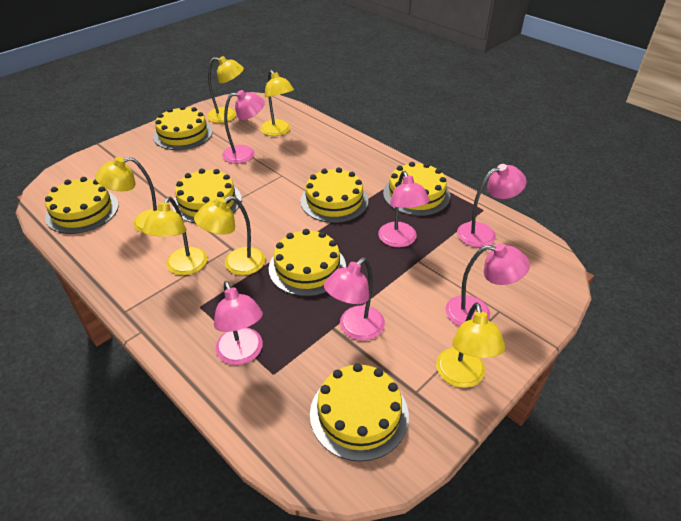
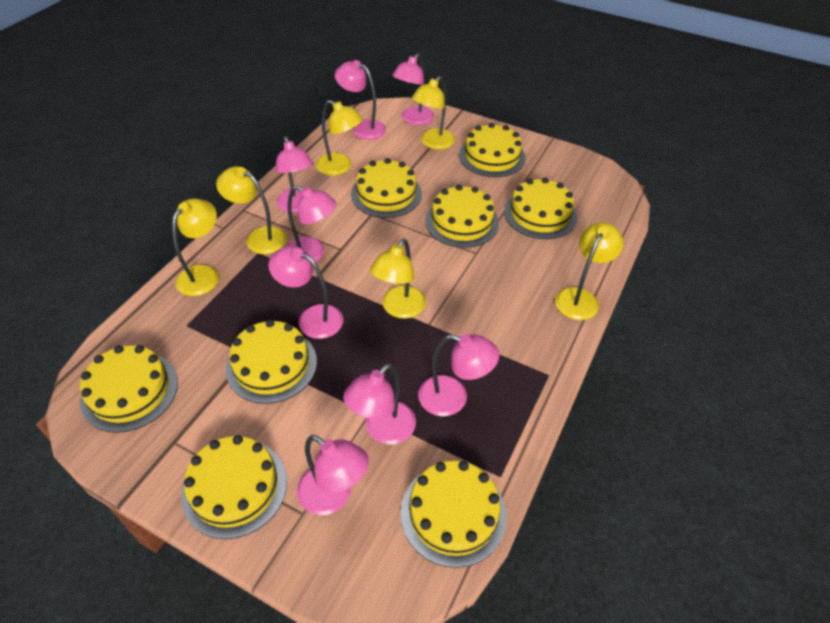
pink lamp: [214,281,263,365] [222,90,265,164] [324,258,385,341] [378,171,430,247] [445,243,530,326] [457,164,526,247] = 6 -> [268,246,343,339] [275,136,314,213] [285,186,336,262] [297,435,369,515] [335,60,386,140] [343,363,416,445] [392,53,434,125] [418,334,499,417] = 8
yellow cake: [45,177,119,234] [153,106,213,150] [173,168,242,223] [269,229,346,296] [301,168,368,223] [310,363,409,462] [383,162,450,216] = 7 -> [80,345,178,433] [181,435,287,539] [226,320,317,404] [351,158,422,218] [401,461,507,568] [425,184,499,248] [459,123,525,177] [504,177,577,239] = 8

